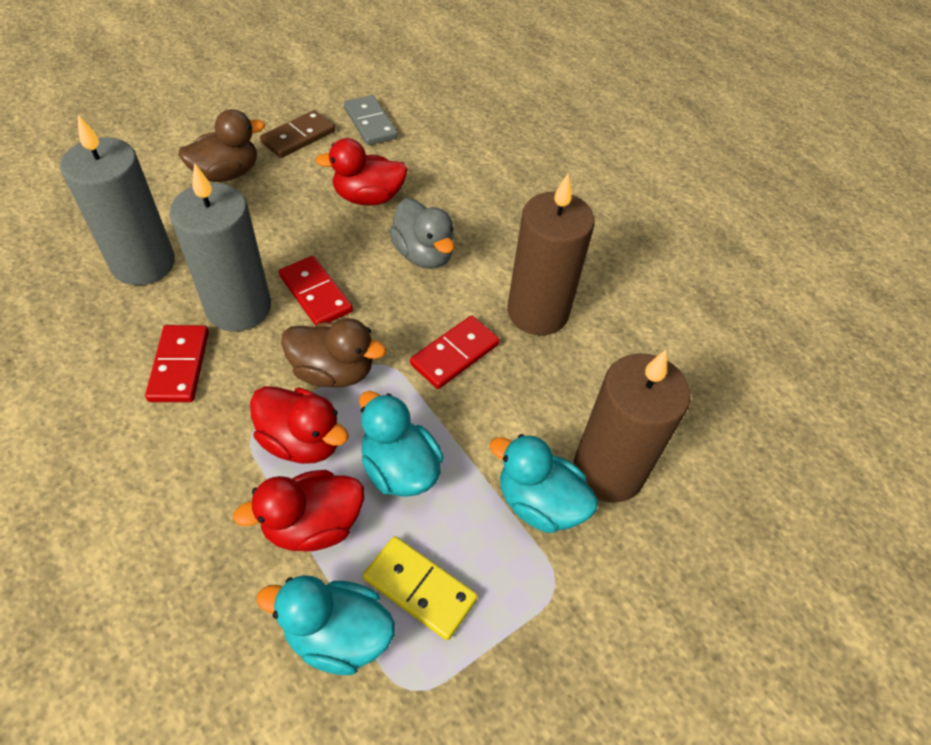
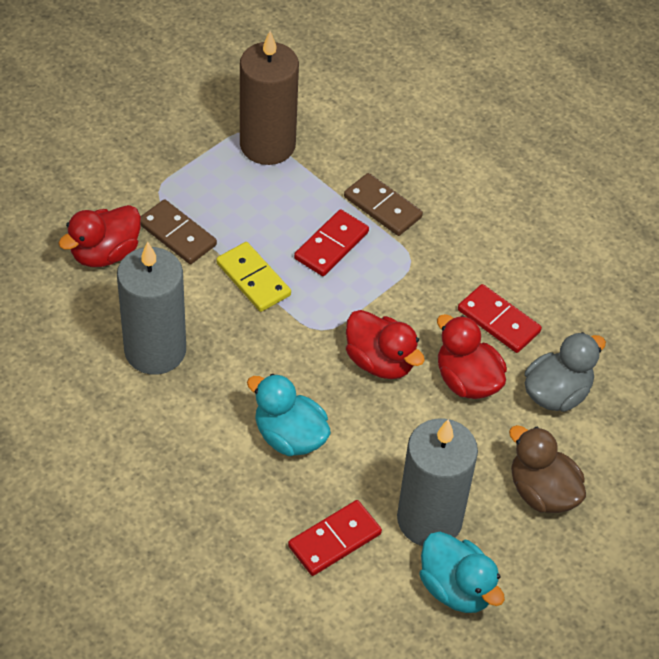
brown candle: [507,174,595,336] [574,350,691,503] = 2 -> [240,31,299,165] = 1
brown domino: [260,110,335,158] = 1 -> [140,199,217,264] [344,173,423,236] = 2
brown duck: [178,109,265,182] [281,318,386,388] = 2 -> [509,425,586,513] = 1
grey domino: [344,95,398,145] = 1 -> none = 0
turquoise duck: [257,575,395,675] [359,391,444,497] [489,434,598,533] = 3 -> [247,374,331,456] [419,532,505,613] = 2

